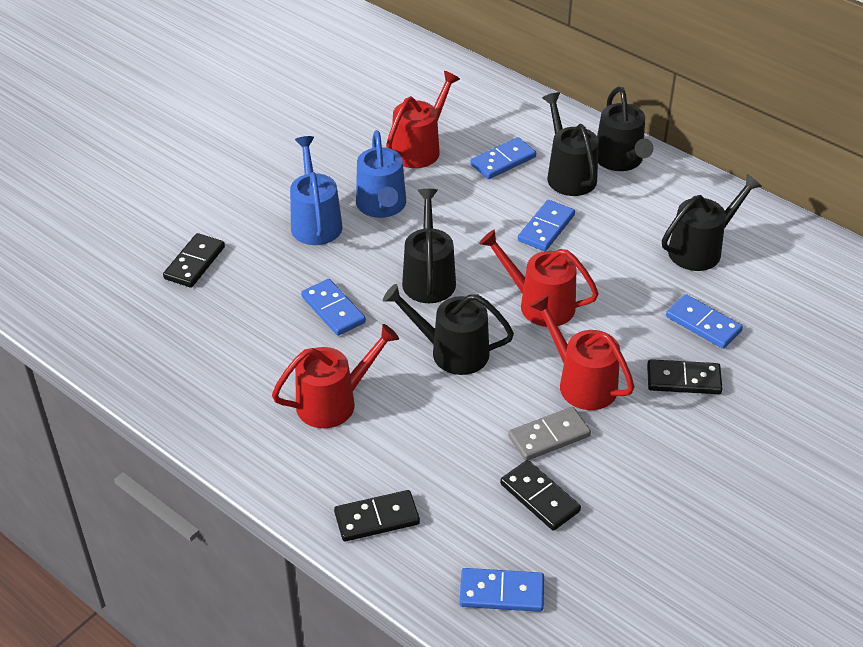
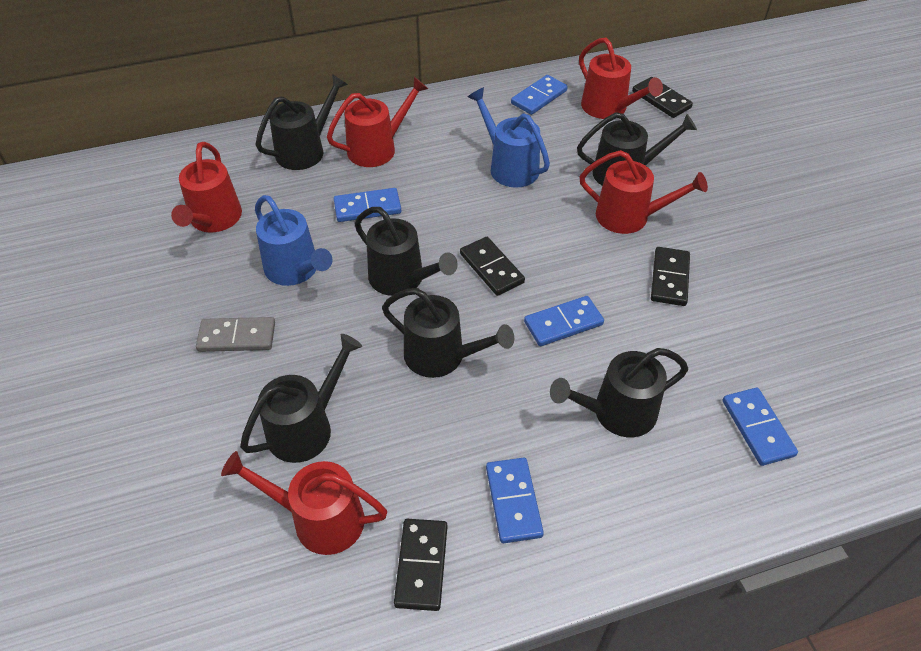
black watering can: [383,284,514,375] [402,189,456,303] [542,92,599,196] [597,87,654,171] [662,174,762,271] = 5 -> [240,334,362,463] [256,74,348,170] [355,207,458,296] [382,288,514,378] [550,348,688,437] [577,112,697,186] = 6
red watering can: [272,324,399,428] [386,71,460,168] [479,230,599,327] [530,295,634,410] = 4 -> [171,142,242,232] [221,451,387,555] [327,77,428,167] [579,38,663,119] [580,150,708,234] = 5

